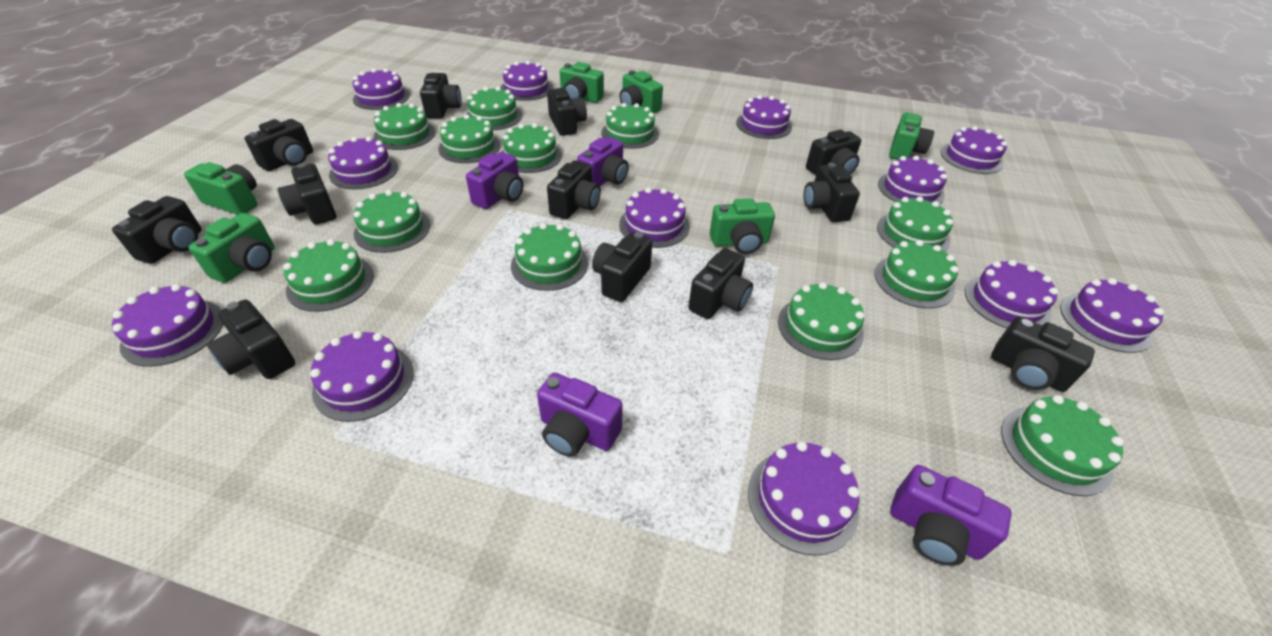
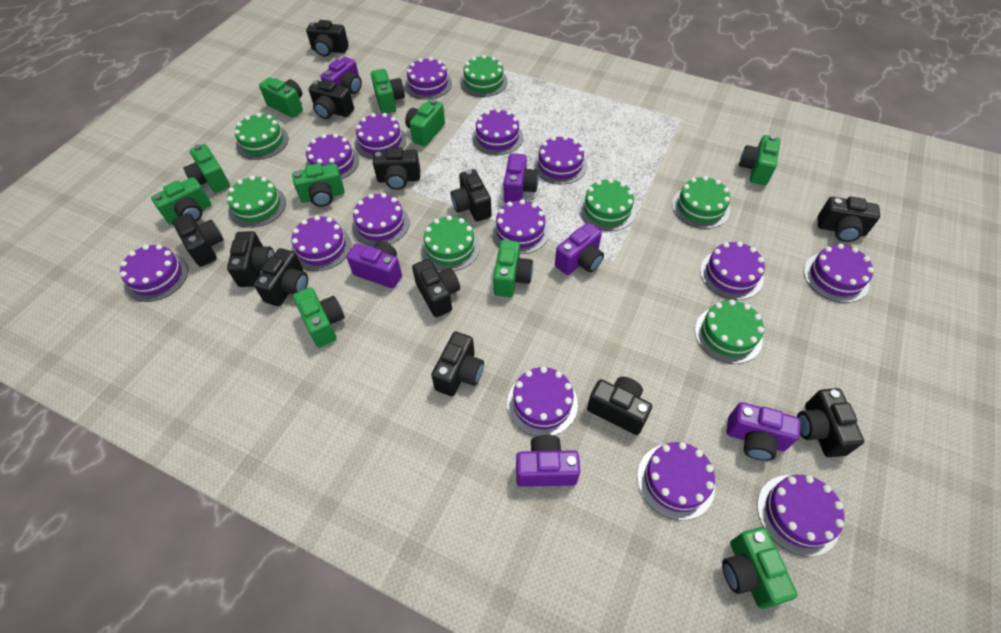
green cake: [283,239,374,312] [353,190,430,253] [373,103,435,150] [438,114,500,163] [467,87,522,130] [502,123,562,173] [511,223,588,291] [601,103,659,149] [778,282,864,360] [874,240,959,308] [877,197,953,252] [1001,395,1124,496] = 12 -> [227,176,286,228] [234,113,289,160] [421,215,480,271] [460,55,508,97] [579,178,636,231] [672,176,730,229] [695,299,764,364] = 7
green camera: [184,162,257,215] [189,213,275,283] [560,62,604,103] [620,70,663,114] [710,199,775,254] [889,112,934,160] = 6 -> [151,177,211,225] [183,144,230,193] [259,78,303,118] [292,163,344,207] [293,287,345,348] [371,69,405,114] [405,99,445,146] [493,240,533,297] [722,527,798,609] [739,135,780,185] = 10
purple cake: [112,284,223,367] [310,331,414,422] [328,137,398,190] [353,68,410,110] [501,61,553,101] [619,188,690,248] [736,95,792,139] [748,441,860,556] [878,155,947,205] [940,126,1007,174] [965,260,1058,328] [1060,278,1164,353] = 12 -> [120,245,188,302] [291,215,351,271] [306,134,359,179] [352,193,410,246] [355,113,406,159] [405,57,452,100] [472,108,523,155] [491,199,550,254] [507,367,578,436] [534,136,587,185] [637,442,715,520] [700,241,765,300] [757,475,845,557] [804,244,874,303] = 14
purple camera: [466,152,523,209] [537,373,623,457] [577,137,629,186] [890,465,1012,566] = 4 -> [321,57,362,94] [347,241,402,288] [504,153,539,203] [516,435,580,487] [555,223,604,275] [726,402,801,461] = 6

